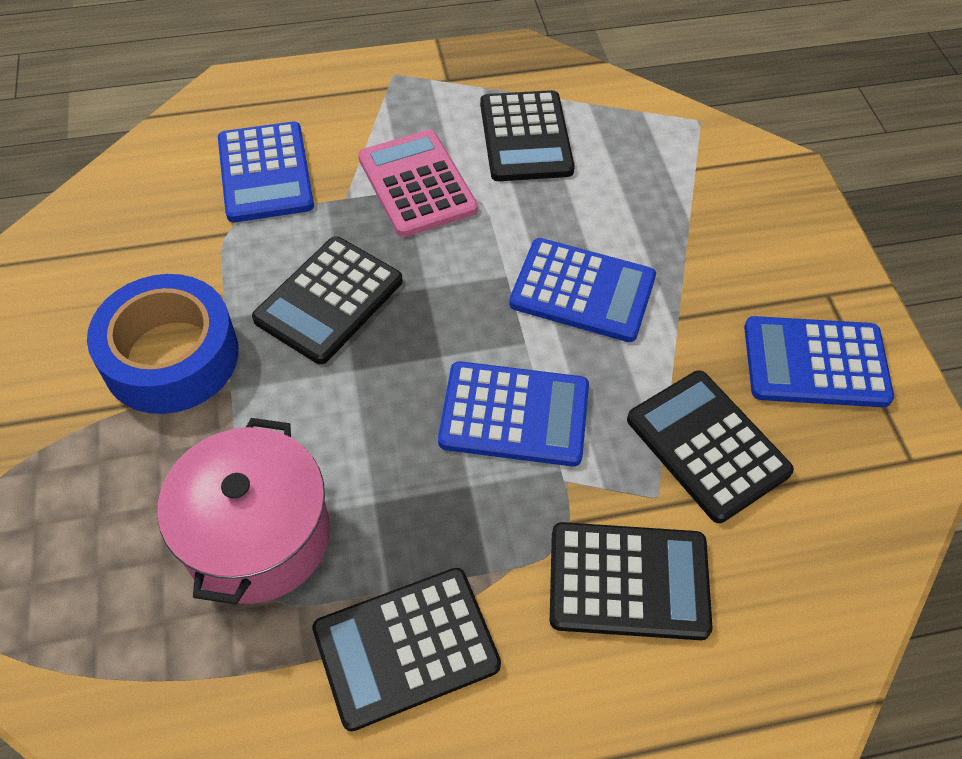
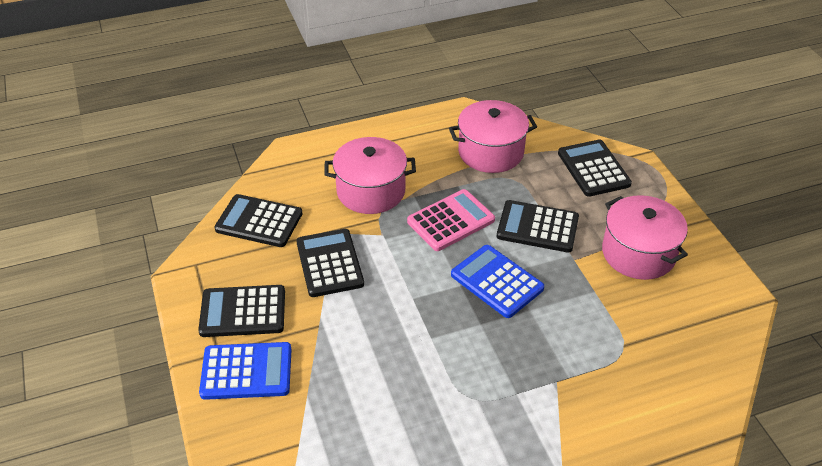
blue calculator: [218,122,314,222] [438,361,589,467] [509,238,656,342] [744,316,894,407] = 4 -> [199,342,292,400] [451,245,544,318] = 2
blue tape: [87,274,239,414] = 1 -> none = 0
pink pot: [157,418,330,605] = 1 -> [324,137,416,214] [449,100,537,173] [602,195,688,280] = 3

